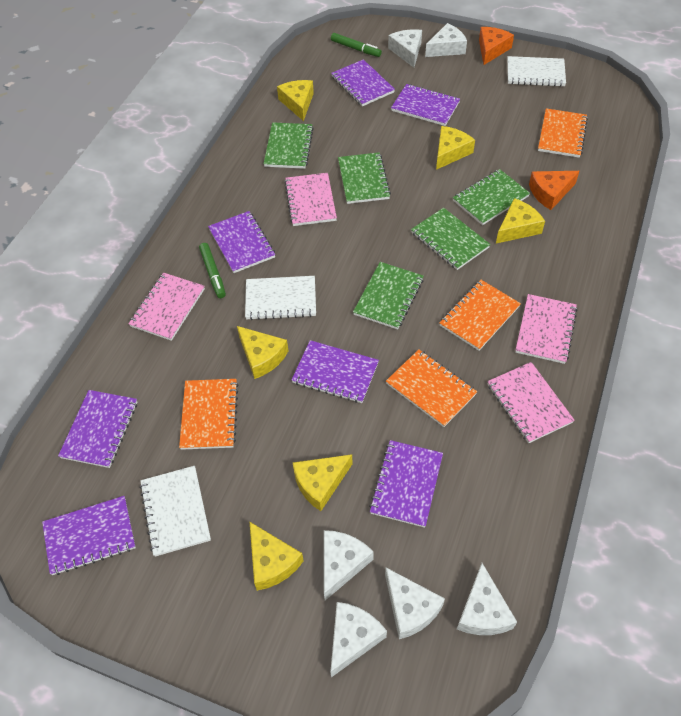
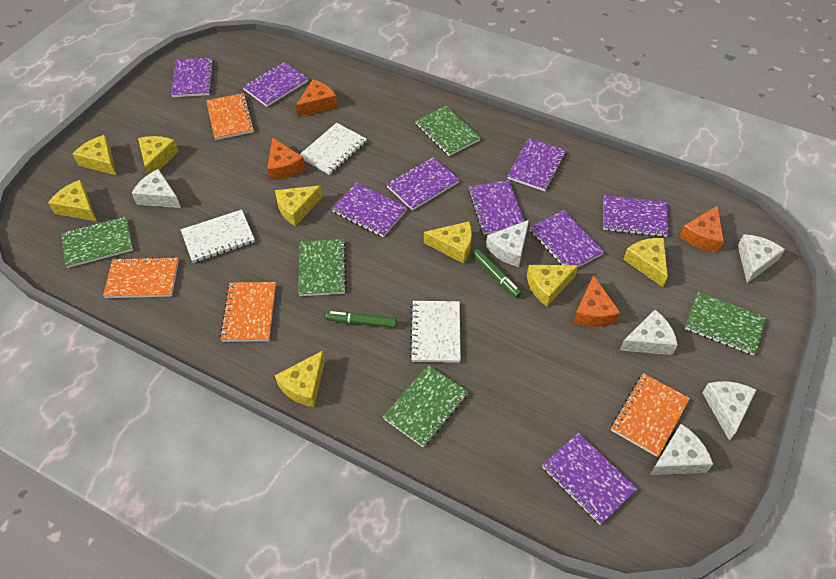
orange cheese: [479,27,514,65] [529,171,579,210] = 2 -> [267,137,305,180] [296,80,337,117] [573,275,621,327] [679,205,724,252] = 4
pink notebook: [128,273,205,341] [284,173,337,226] [487,362,575,443] [515,294,578,364] = 4 -> none = 0
purple notebook: [42,496,136,575] [58,390,137,468] [208,211,275,273] [292,340,379,403] [331,59,395,106] [369,440,443,528] [391,84,460,126] = 7 -> [171,57,214,97] [243,62,309,107] [332,183,407,237] [387,157,459,211] [468,180,524,235] [507,138,566,191] [530,210,604,267] [542,433,638,525] [604,195,669,237] = 9
yellow cheese: [237,326,288,379] [249,521,303,591] [277,80,314,121] [293,454,352,511] [436,126,475,170] [496,198,545,243] = 6 -> [48,180,97,221] [73,135,116,175] [138,136,179,174] [275,185,323,226] [275,351,325,407] [424,221,472,264] [527,265,578,307] [623,238,668,287] = 8

